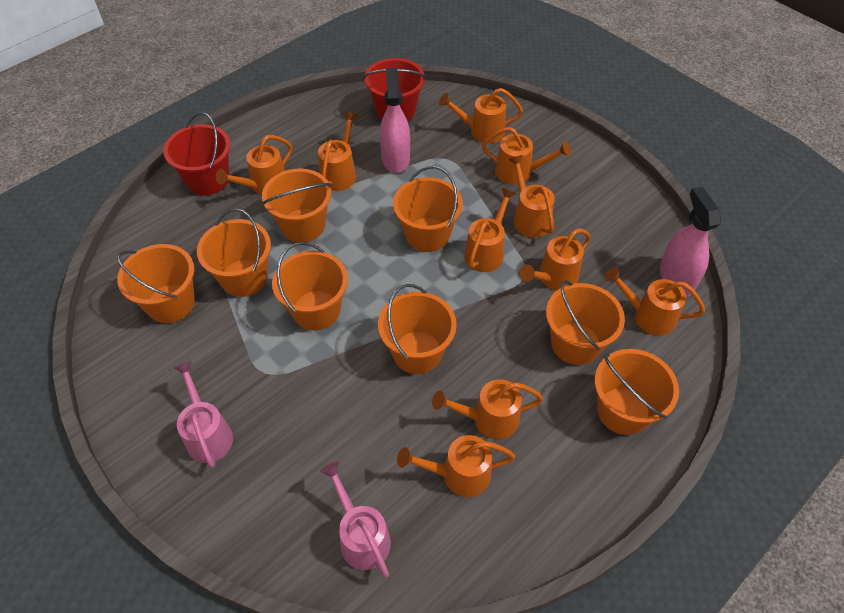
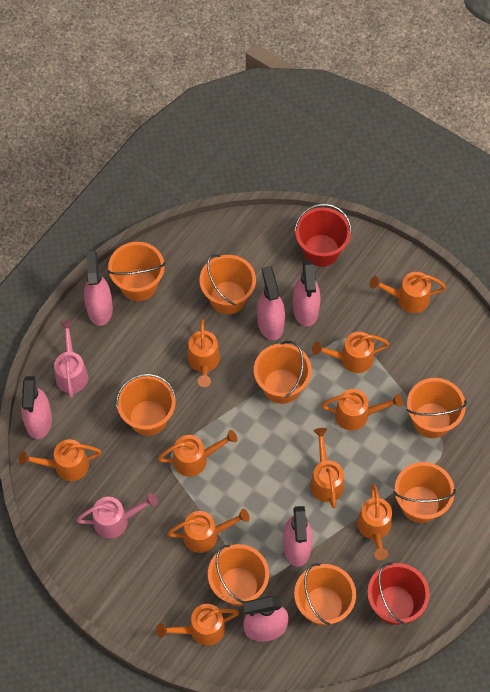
pink spray bottle: [380,68,410,173] [660,187,721,297] = 2 -> [21,376,52,439] [84,251,113,326] [243,596,289,642] [257,266,285,340] [283,506,313,567] [293,261,320,327] = 6

